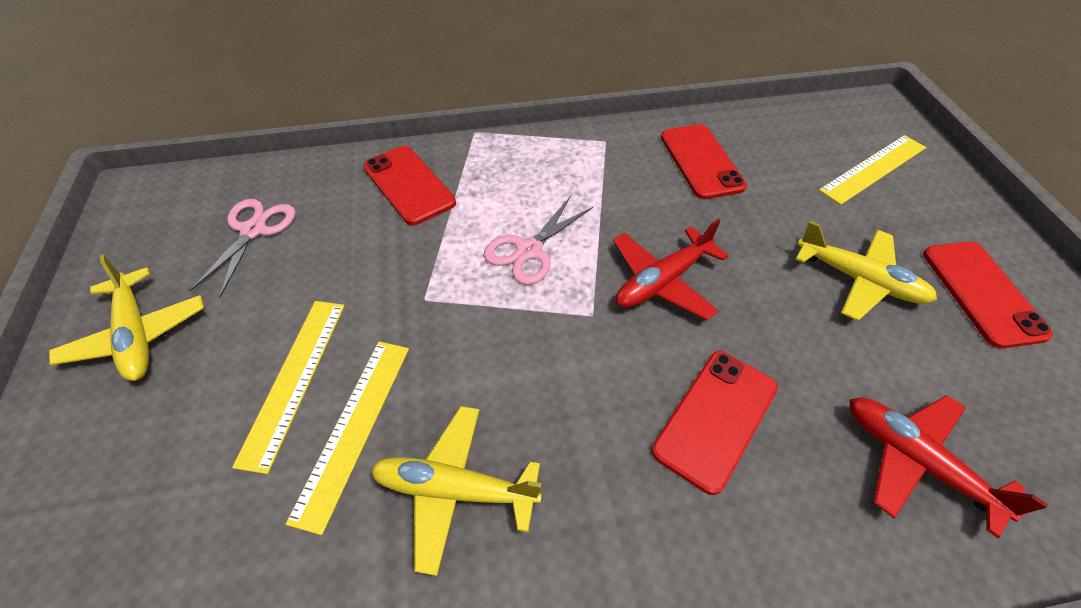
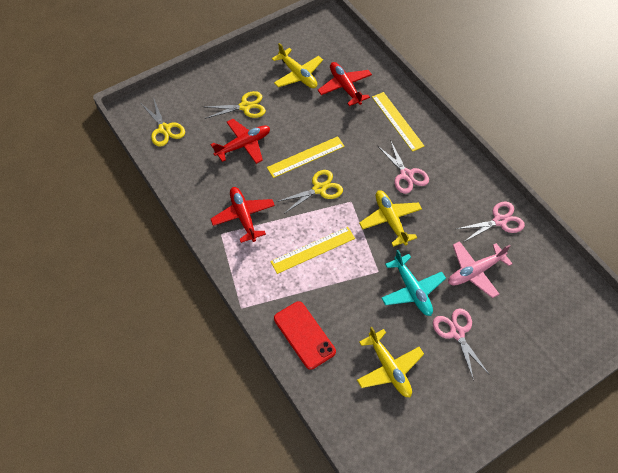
pink plane: none = 0 -> [448,241,512,298] = 1
pink scissors: [190,199,296,297] [484,197,593,285] = 2 -> [378,140,429,194] [433,309,489,381] [456,202,525,242] = 3
red phone: [363,146,456,225] [652,351,778,495] [661,124,747,199] [923,242,1053,349] = 4 -> [274,301,336,370] = 1
red plane: [613,219,729,320] [850,395,1048,538] = 2 -> [211,119,270,164] [211,187,275,243] [318,62,372,106] = 3
turquoise plane: none = 0 -> [381,250,446,316] = 1
yellow scissors: none = 0 -> [142,99,185,146] [205,91,266,119] [276,170,343,214] = 3

